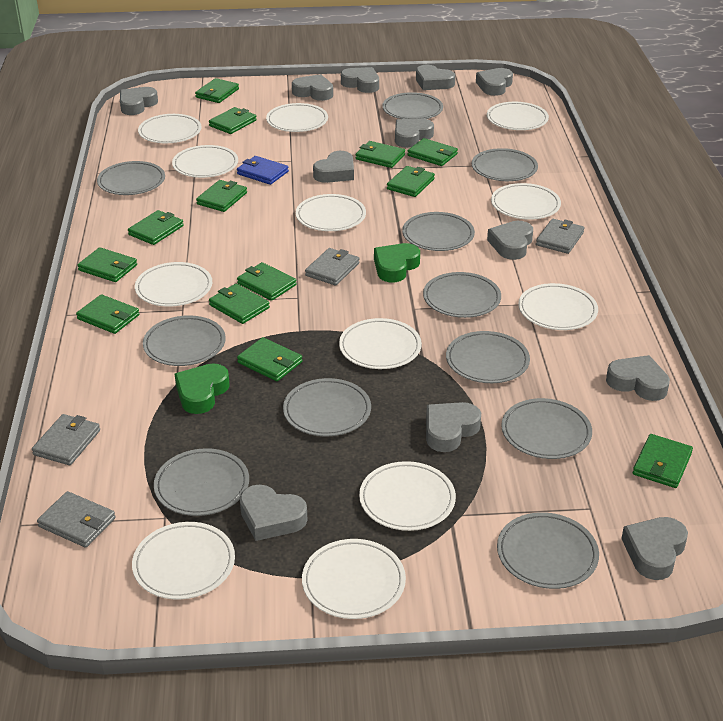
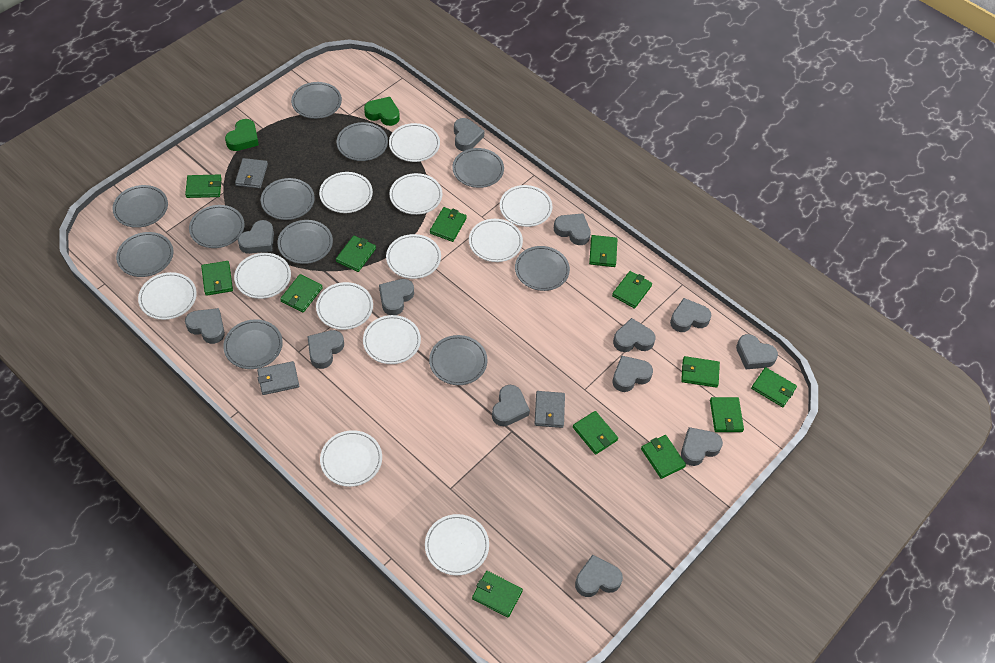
blue wallet: [237,156,289,185] = 1 -> none = 0
grey heart: [120,87,158,115] [240,485,308,541] [292,74,333,101] [313,151,354,183] [341,67,379,93] [395,118,434,148] [416,65,455,90] [426,402,481,452] [476,68,513,96] [487,221,533,260] [606,355,670,401] [621,517,688,580] = 12 -> [185,308,225,344] [238,220,274,254] [307,330,344,369] [379,279,414,315] [454,118,485,151] [492,385,530,426] [554,213,591,245] [575,555,623,597] [613,318,655,352] [613,355,653,392] [670,298,711,332] [681,427,723,466] [736,334,778,369] = 13
grey wallet: [32,414,100,465] [37,491,116,548] [305,248,360,286] [536,219,584,254] = 4 -> [235,158,268,188] [257,361,299,395] [535,391,565,428] = 3

